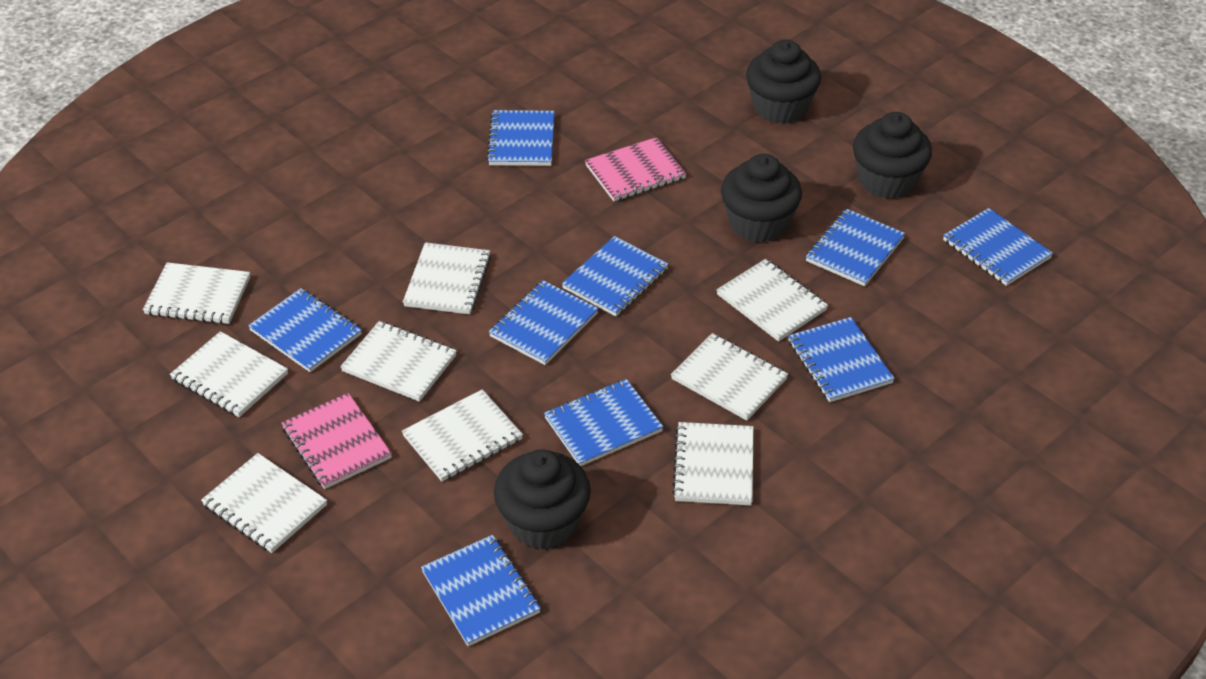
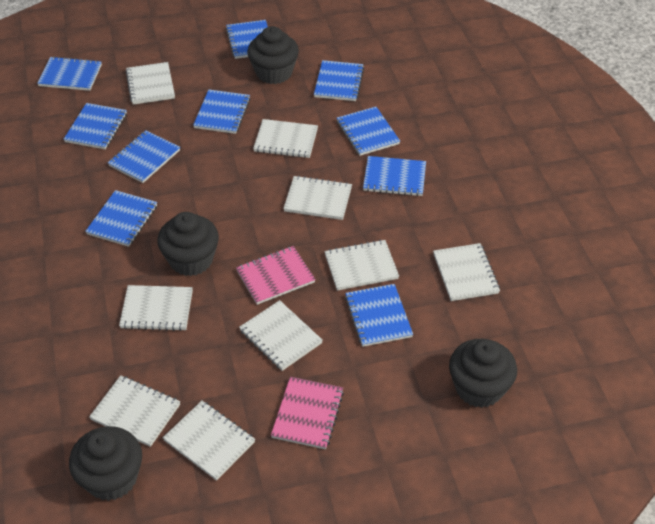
blue notebook: [248,288,362,372] [421,535,541,646] [486,110,555,166] [489,280,599,365] [544,379,663,466] [562,236,669,317] [788,317,895,402] [806,209,905,286] [943,208,1053,286] = 9 -> [37,56,102,91] [64,103,127,149] [85,190,157,247] [108,130,180,183] [193,90,250,134] [226,20,268,59] [314,60,364,101] [337,107,400,156] [345,284,413,347] [363,156,426,196] = 10

